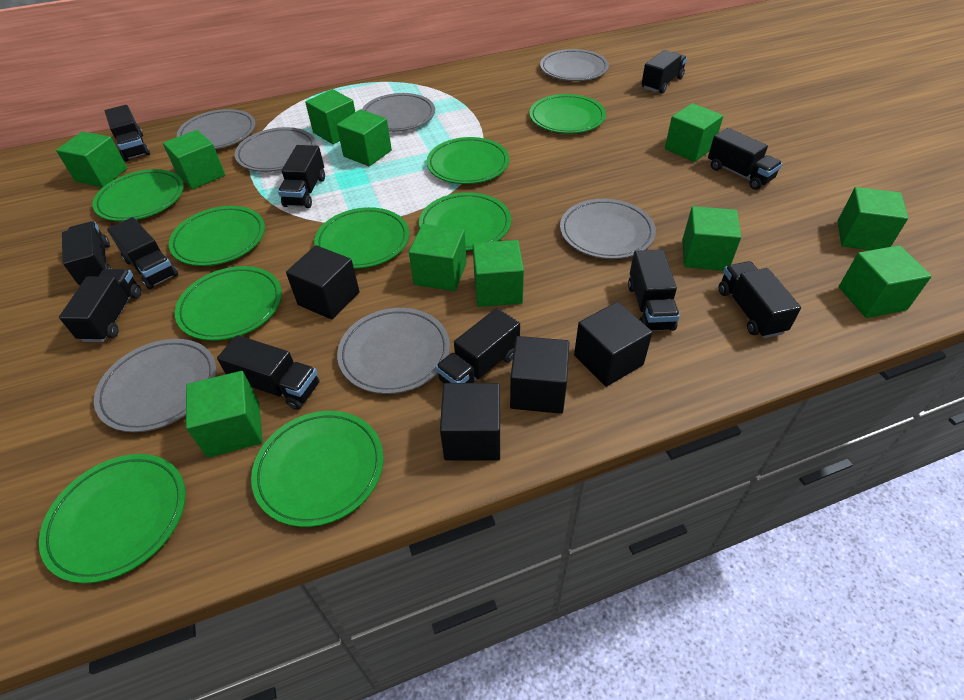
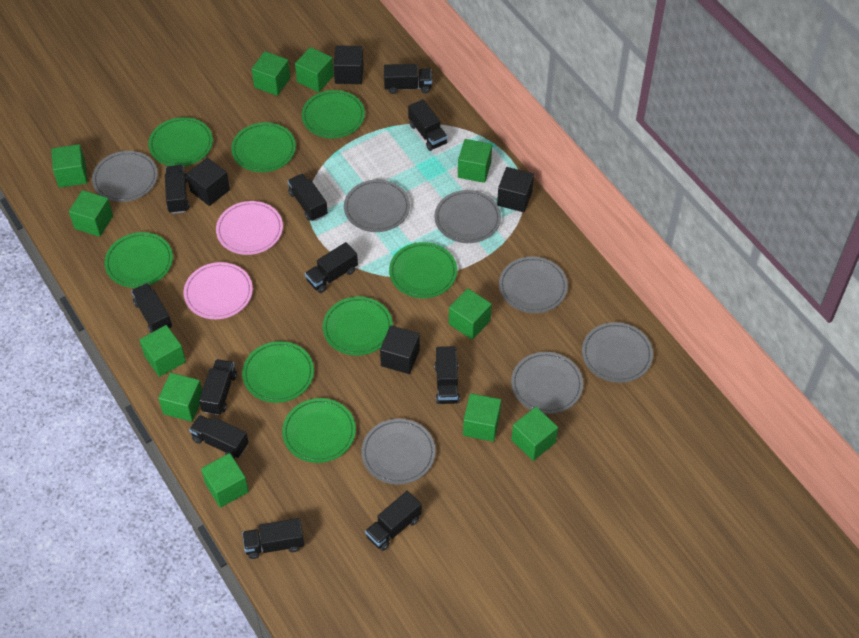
green plate: [39,454,186,584] [92,169,184,221] [169,206,265,266] [175,266,282,341] [251,411,384,527] [314,207,409,269] [419,192,511,251] [427,137,509,184] [530,94,606,134] = 9 -> [104,232,173,288] [148,117,213,166] [231,122,296,172] [242,341,314,403] [282,398,356,463] [302,90,365,138] [323,297,393,356] [389,242,457,298] = 8
pink plate: none = 0 -> [184,262,253,319] [216,201,283,255] = 2

